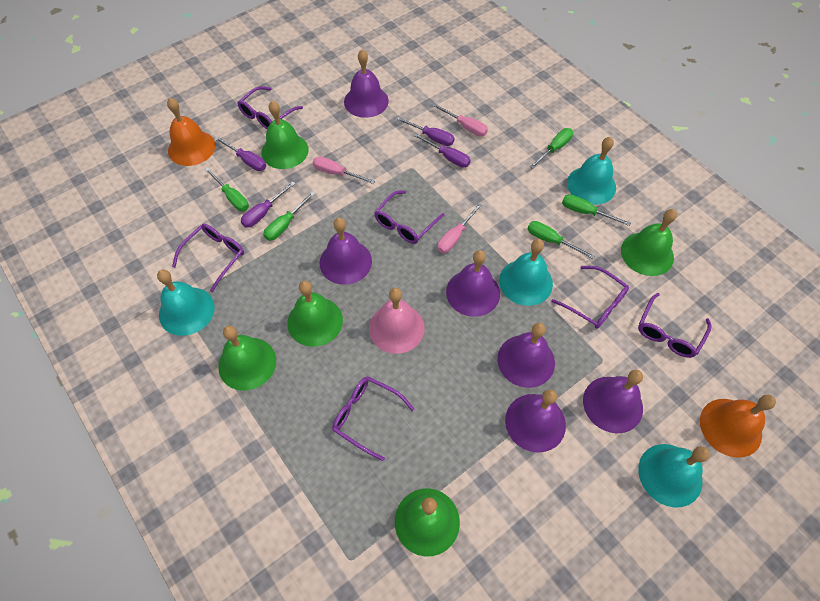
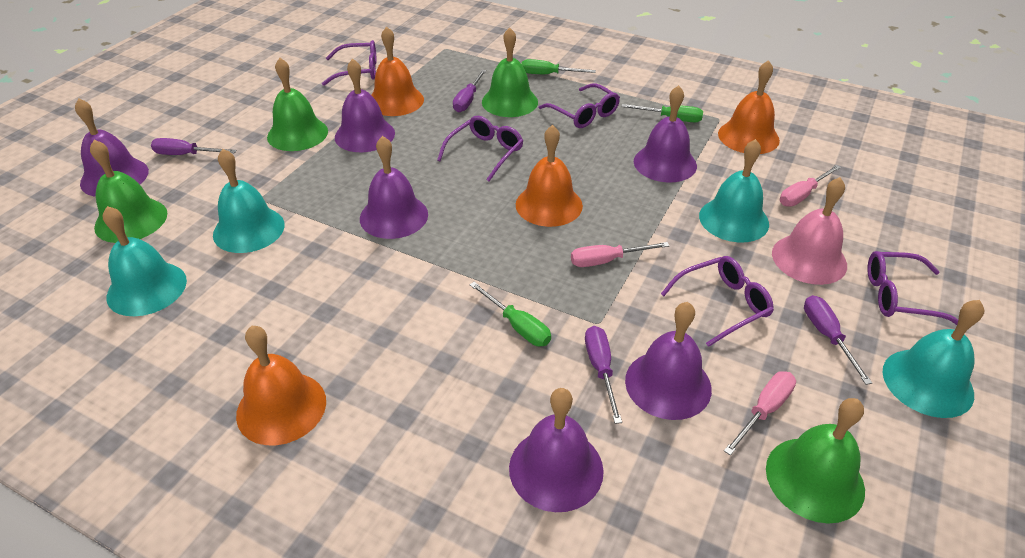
green bell: [218,326,276,391] [261,101,309,169] [287,281,343,347] [395,488,460,556] [621,209,677,276] = 5 -> [90,140,167,243] [267,58,328,151] [482,28,538,117] [766,398,865,524] = 4
green screwdriver: [205,168,249,211] [263,192,315,241] [528,221,595,259] [530,128,573,169] [562,194,631,226] = 5 -> [470,282,551,346] [521,59,596,74] [621,104,703,122] = 3
orange bell: [167,98,215,166] [700,395,776,458] = 2 -> [236,326,326,445] [371,26,424,116] [516,125,583,227] [718,60,780,154] = 4
purple glasses: [172,224,244,292] [237,86,303,129] [332,376,415,461] [374,190,445,244] [551,266,629,329] [638,293,711,358] = 6 -> [322,40,377,86] [437,116,523,181] [539,83,620,128] [661,256,774,347] [867,251,958,325] = 5

